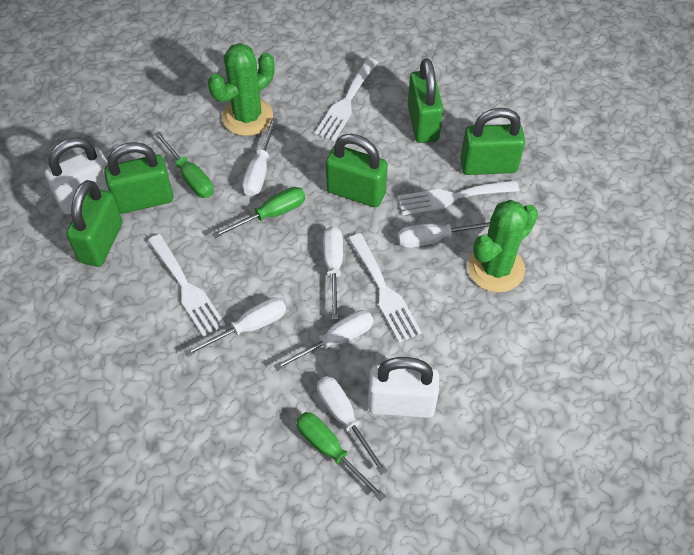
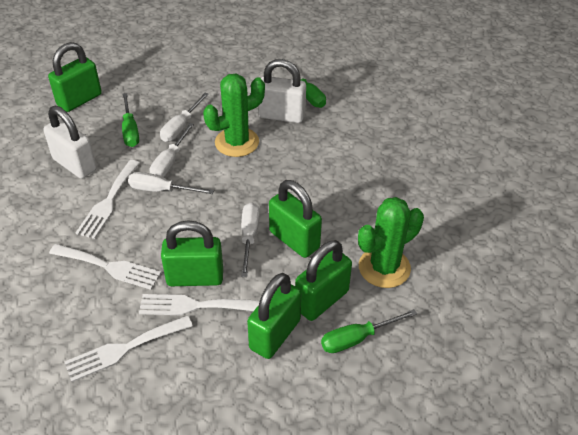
white screwdriver: [184,298,286,357] [242,118,277,196] [274,310,374,371] [317,376,387,475] [323,226,343,320] [398,222,490,248] = 6 -> [128,172,214,194] [150,123,194,177] [160,93,209,142] [241,202,260,277] = 4

